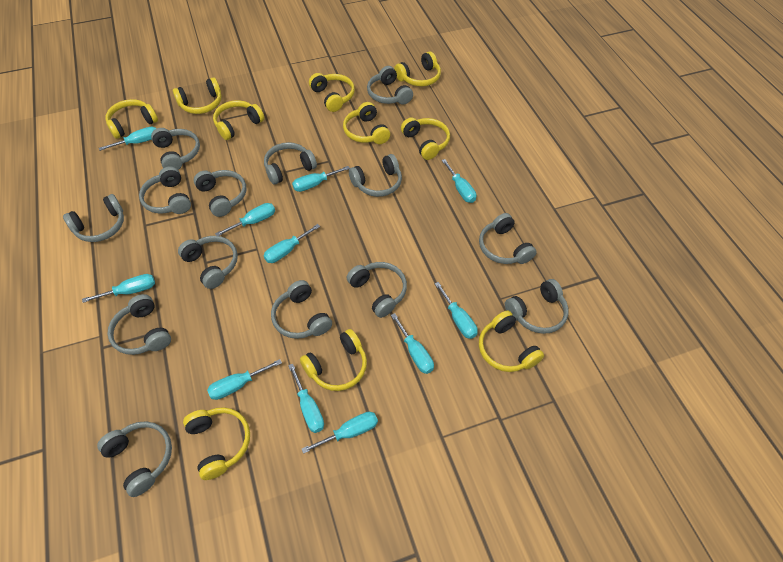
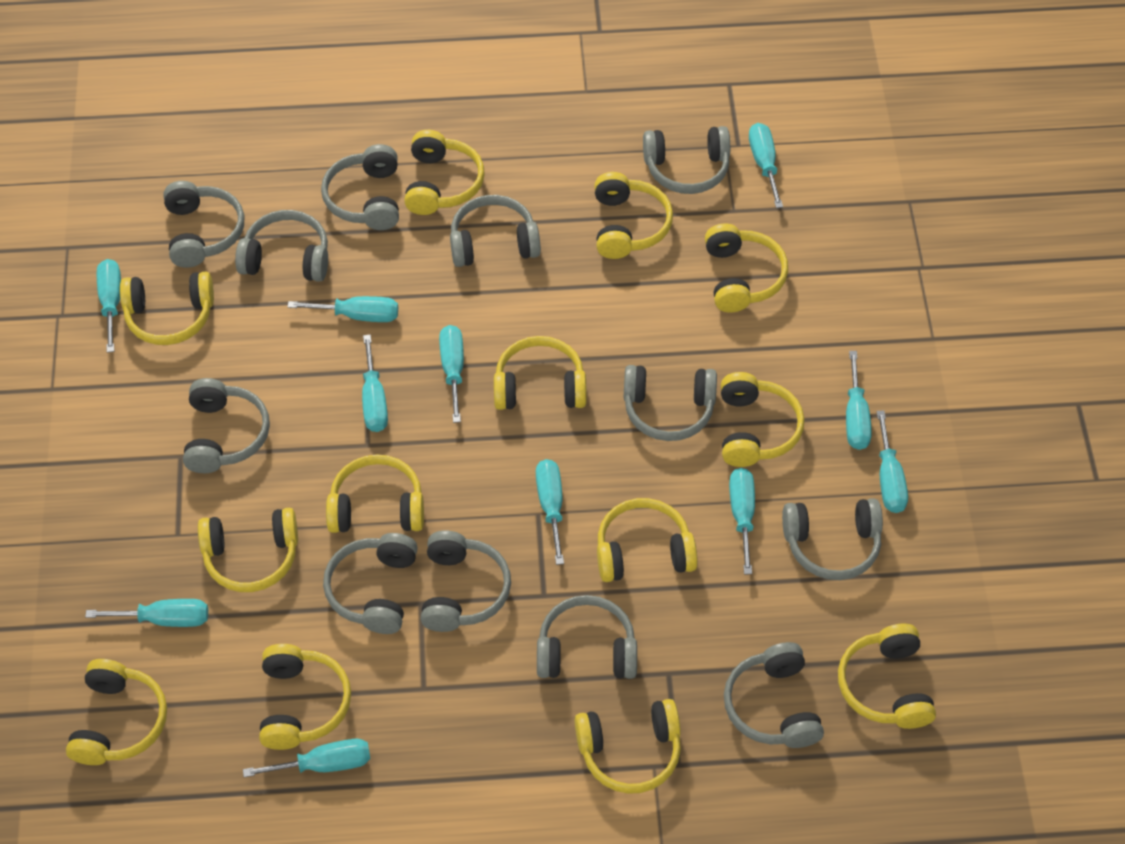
grey headphones: [63,194,124,242] [97,421,172,497] [107,294,171,355] [139,166,191,214] [151,128,200,170] [178,236,238,289] [194,170,246,217] [264,142,317,185] [271,280,332,339] [347,262,407,318] [349,154,402,197] [367,66,413,105] [479,213,537,264] [505,279,569,334] = 14 -> [163,181,245,268] [183,378,270,473] [235,210,328,282] [321,144,399,230] [323,533,418,634] [421,530,511,632] [450,195,541,267] [537,595,637,679] [623,365,717,441] [643,126,730,194] [724,642,824,748] [782,498,883,580] = 12
yellow headphones: [106,99,158,139] [173,77,222,114] [183,407,250,480] [213,100,264,140] [300,329,367,391] [309,73,355,112] [343,102,390,144] [394,51,441,87] [401,117,450,160] [479,310,544,372] = 10 -> [66,659,167,765] [120,272,214,345] [198,508,298,592] [259,644,351,750] [326,455,424,533] [404,130,485,215] [494,336,587,410] [575,699,681,794] [594,172,673,259] [597,498,698,582] [705,224,788,313] [721,372,805,467] [838,624,936,729] = 13

